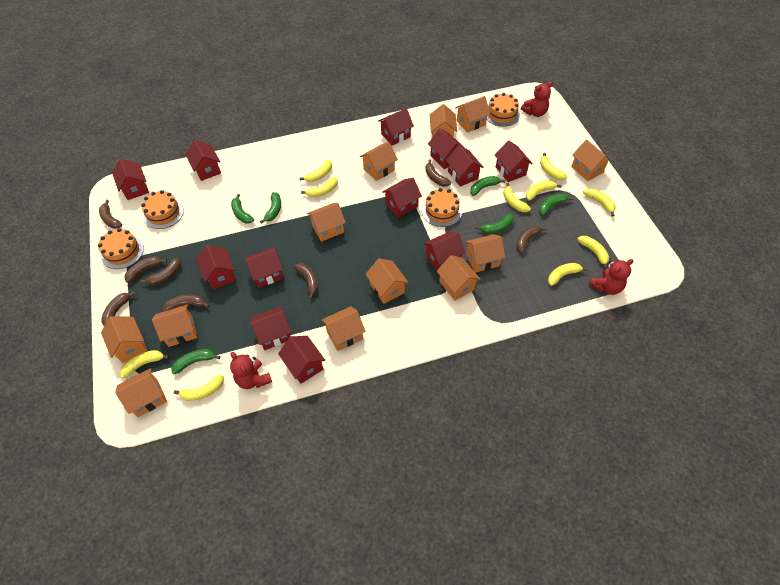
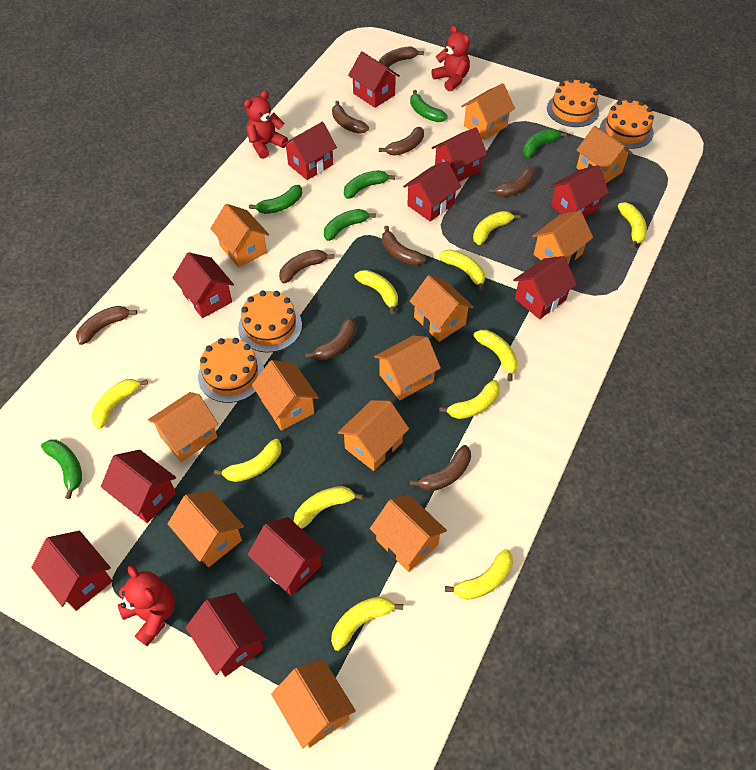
brown banana: [99,200,122,229] [101,291,136,326] [124,256,167,283] [140,257,181,285] [163,295,209,311] [294,263,318,299] [425,159,451,187] [516,225,547,253] = 8 -> [76,306,137,345] [279,249,334,283] [305,317,356,360] [332,101,369,134] [379,46,424,68] [379,127,424,156] [382,226,426,266] [410,445,471,491] [488,167,535,197] = 9
red house: [112,159,149,200] [186,140,221,181] [196,245,236,290] [244,247,284,288] [250,306,292,350] [278,336,325,384] [378,108,414,145] [382,178,422,218] [423,232,465,271] [428,129,465,169] [446,145,484,187] [495,141,533,182] = 12 -> [31,531,113,611] [101,450,176,523] [172,252,234,318] [186,593,267,677] [247,517,326,596] [282,122,337,180] [348,52,400,108] [403,161,461,222] [432,127,487,182] [513,256,577,319] [550,165,609,217] = 11
yellow banana: [120,350,169,378] [174,375,224,401] [300,160,332,182] [301,177,338,197] [503,183,531,212] [526,181,562,200] [540,153,567,180] [548,263,588,286] [577,236,609,269] [583,188,615,217] = 10 -> [91,379,148,429] [214,439,282,482] [294,486,363,529] [331,596,403,651] [354,270,398,314] [439,250,485,291] [439,380,500,419] [445,549,513,600] [473,211,520,245] [473,330,518,382] [618,202,647,248] = 11

